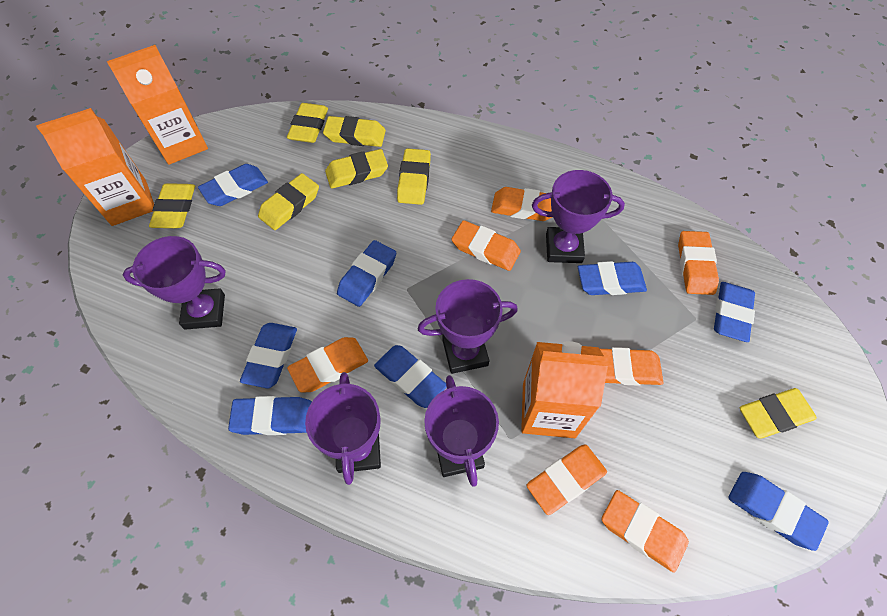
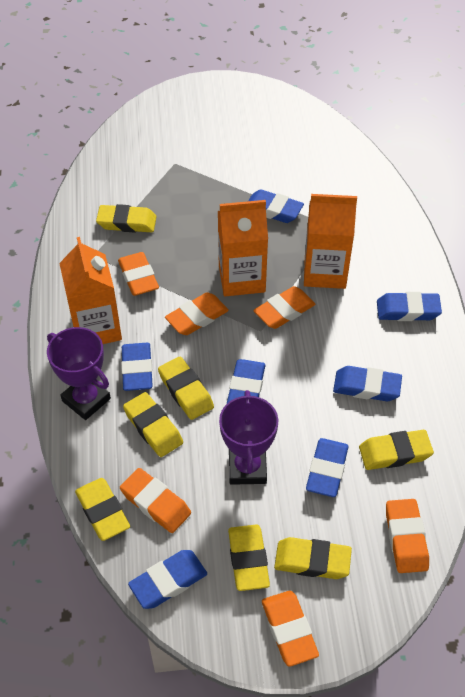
blue eraser: [198,164,268,206] [228,396,312,435] [240,323,297,388] [337,240,396,307] [374,345,447,408] [578,261,647,295] [714,282,755,342] [728,472,829,551] = 8 -> [121,343,153,391] [128,550,207,609] [227,359,266,403] [248,189,304,223] [306,438,348,497] [333,366,402,401] [377,292,442,321] = 7
orange eraser: [287,337,368,393] [451,220,521,271] [491,187,552,221] [526,444,607,515] [600,347,663,386] [601,490,689,573] [678,231,719,295] = 7 -> [118,252,159,296] [120,468,191,533] [165,292,229,335] [253,286,315,329] [262,591,319,667] [386,499,429,573] = 6
purple trophy: [123,236,226,330] [305,372,381,485] [418,279,518,374] [424,375,499,487] [532,170,625,263] = 5 -> [47,327,111,420] [219,390,278,485] = 2

